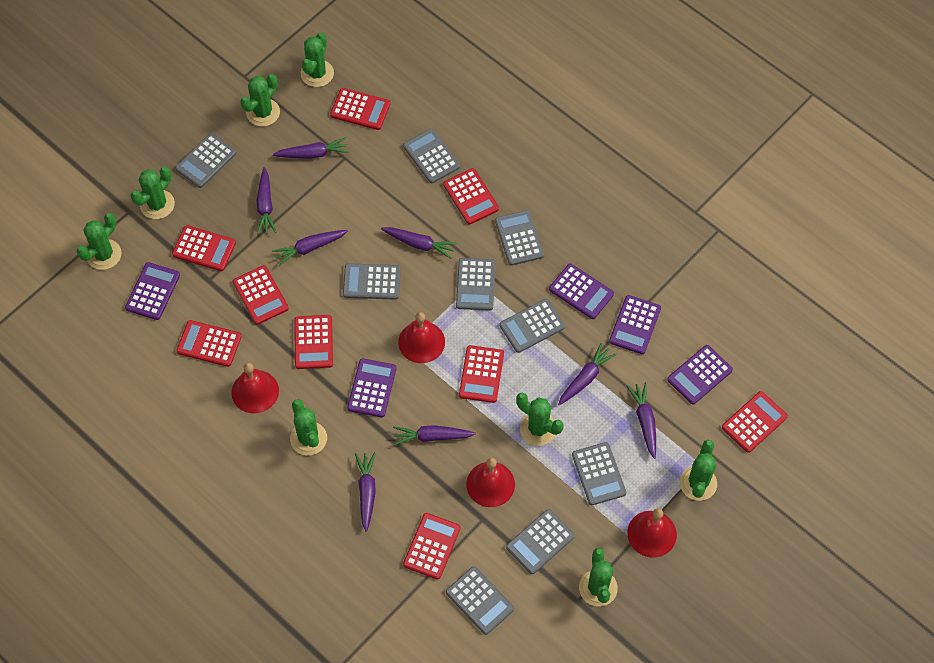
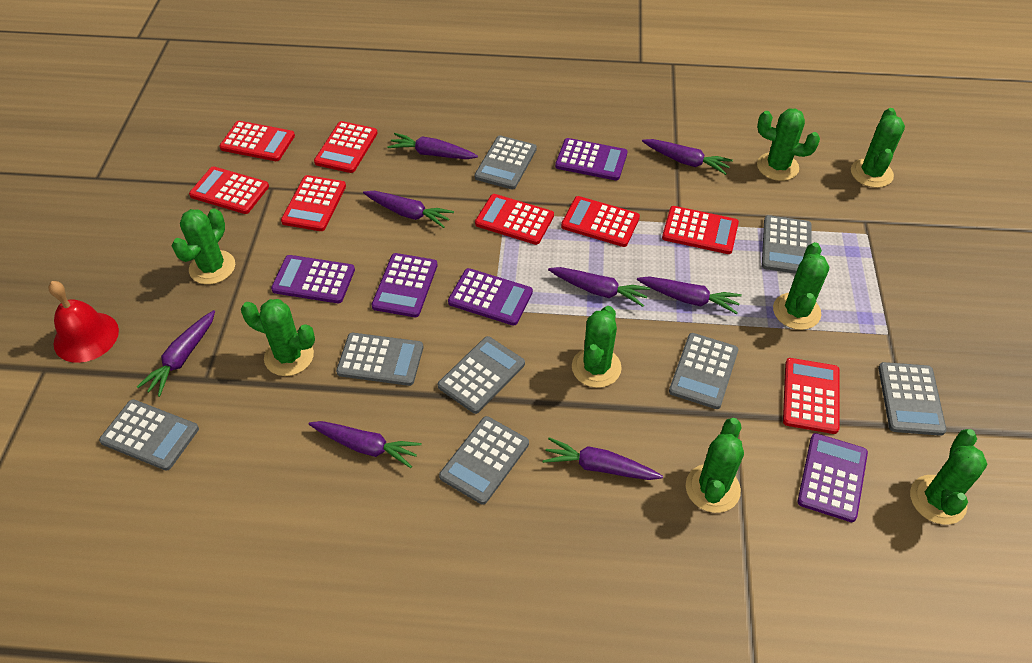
grey calculator: [175,133,236,188] [343,263,401,300] [403,129,460,183] [446,566,514,635] [456,258,495,311] [495,210,544,266] [500,299,565,353] [506,509,575,574] [572,442,626,505] = 9 -> [99,399,199,471] [336,333,423,386] [438,336,525,414] [439,416,529,505] [475,136,537,190] [669,333,739,409] [762,215,812,274] [878,362,947,436] = 8
red bell: [231,363,279,413] [398,312,445,363] [466,457,515,507] [627,508,677,558] = 4 -> [48,281,119,363] = 1
red calculator: [172,225,236,271] [176,320,242,367] [233,265,289,325] [294,315,333,369] [330,88,390,130] [403,513,461,580] [443,168,499,224] [459,345,504,403] [722,391,788,453] = 9 -> [189,166,269,214] [219,121,295,161] [281,175,346,231] [314,121,378,173] [475,194,554,245] [561,196,640,247] [662,206,739,254] [783,358,840,434] = 8

